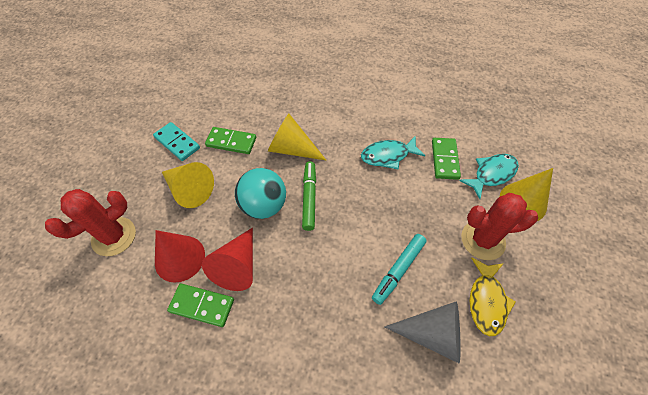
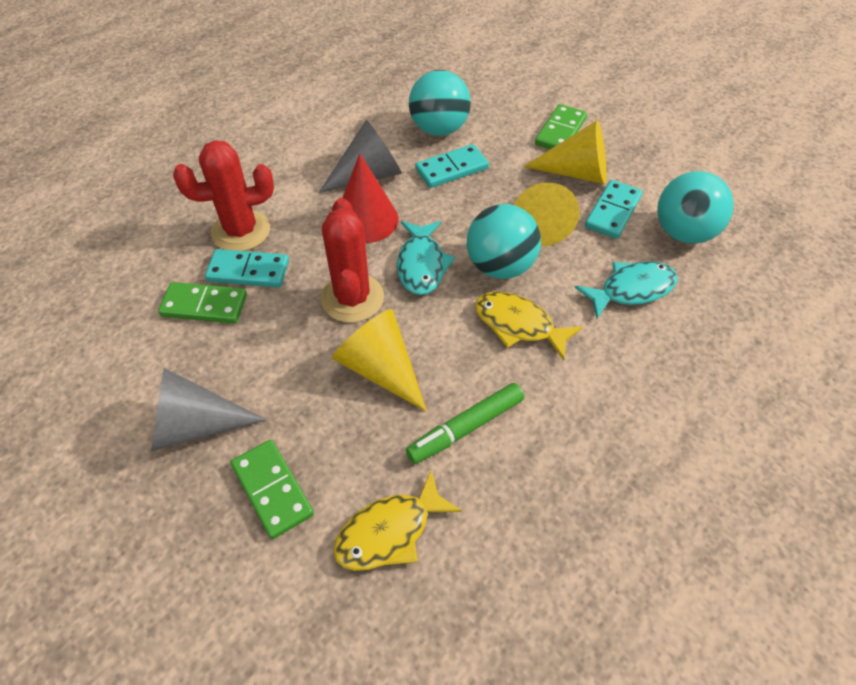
grey cone: [384,301,461,363] = 1 -> [151,368,266,451] [319,120,402,193] = 2
red cone: [155,230,205,283] [202,228,253,291] = 2 -> [342,154,399,243] = 1
turquoise ball: [235,168,286,219] = 1 -> [409,70,471,136] [467,204,541,279] [657,171,734,244] = 3
turquoise domino: [153,122,200,161] = 1 -> [205,249,289,287] [415,144,489,188] [585,180,643,239] = 3
turquoise marker: [372,234,427,305] = 1 -> none = 0
yellow fish: [470,258,516,336] = 1 -> [333,471,462,571] [475,292,582,360] = 2

